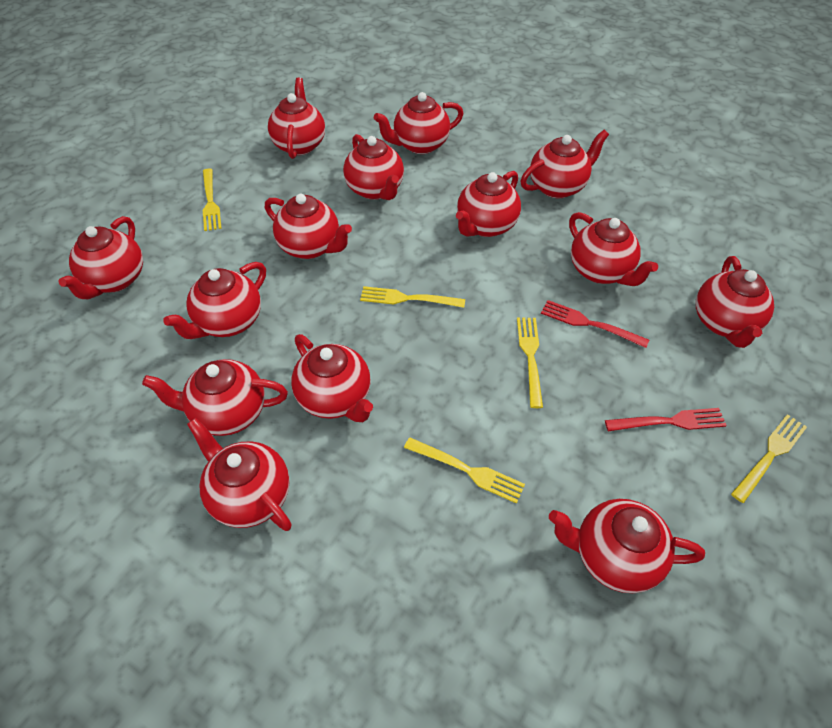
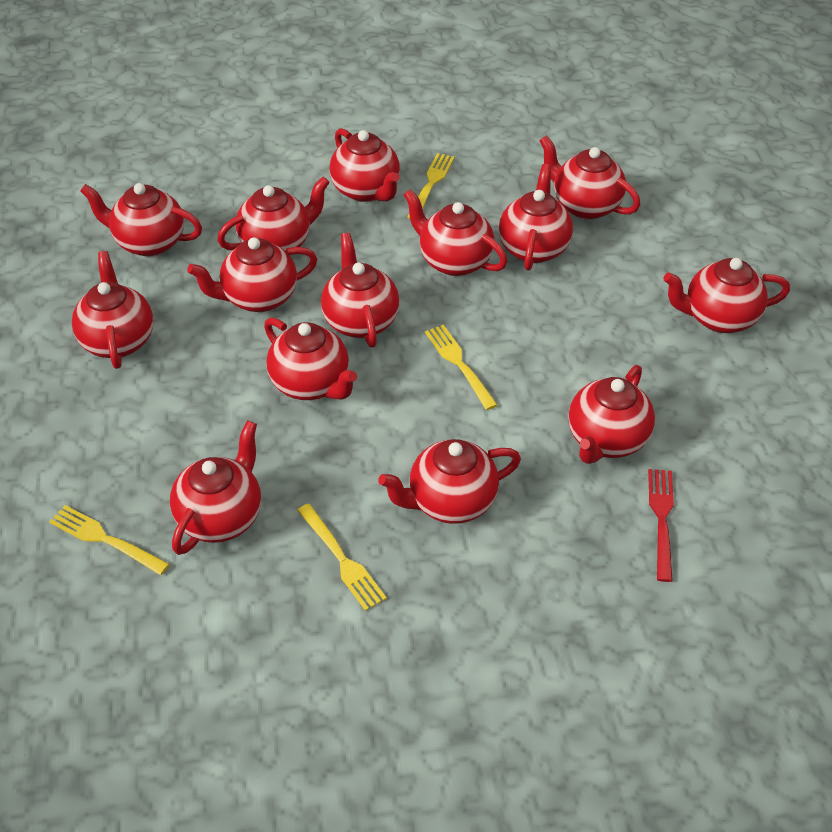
red fork: [541,300,649,348] [605,408,727,431] = 2 -> [648,469,674,582] = 1
yellow fork: [203,169,222,231] [360,286,465,308] [404,438,525,504] [517,318,543,408] [731,414,807,503] = 5 -> [49,505,170,575] [297,504,387,611] [407,153,455,219] [425,325,498,410] = 4

